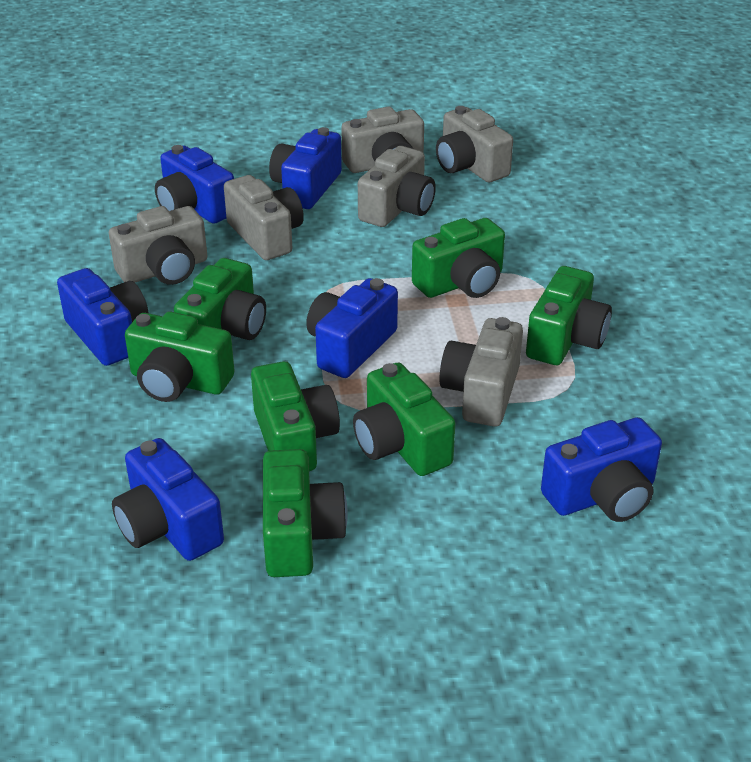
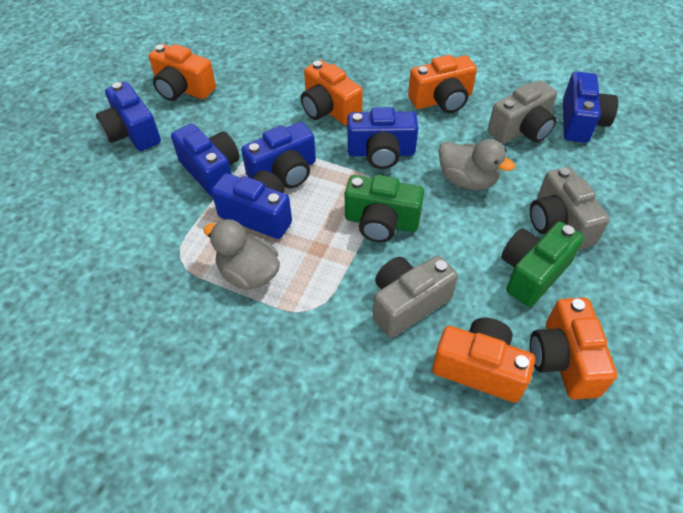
green camera: [125,311,235,402] [174,258,266,340] [251,361,340,471] [263,449,348,577] [353,363,455,476] [412,218,505,298] [526,266,612,365] = 7 -> [345,175,424,242] [501,222,584,307] = 2
grey camera: [109,206,207,285] [224,175,304,260] [341,107,424,173] [358,146,436,227] [436,106,513,182] [439,317,523,427] = 6 -> [373,255,458,338] [488,80,557,144] [530,167,610,250] = 3
grey duck: none = 0 -> [203,219,280,290] [438,139,515,190] = 2
orange camera: none = 0 -> [149,44,216,101] [301,60,363,125] [408,55,477,113] [432,318,535,403] [530,298,617,400] = 5

